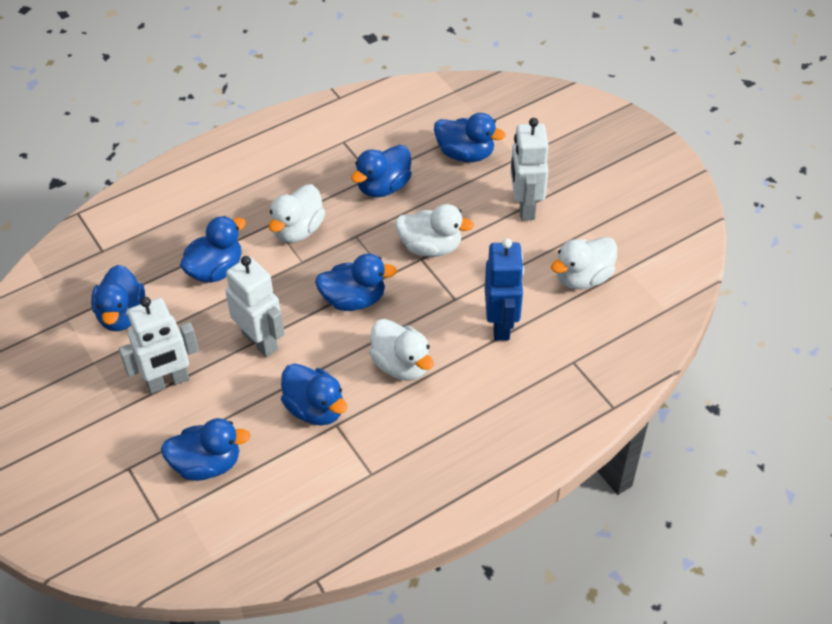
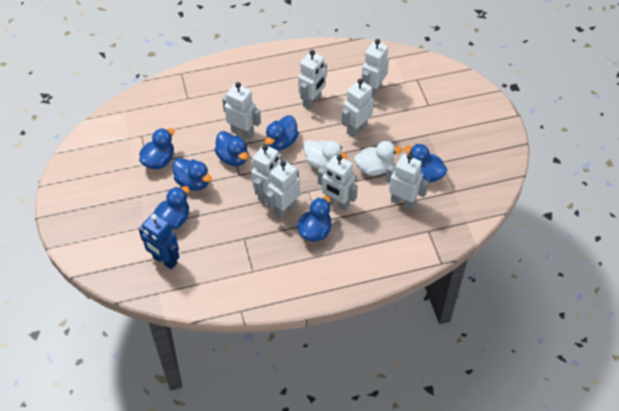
white duck: [269,184,325,243] [369,319,433,381] [395,204,474,257] [551,237,617,289] = 4 -> [303,140,347,169] [354,141,402,176] = 2
white robot: [119,297,199,394] [225,256,284,357] [511,118,549,221] = 3 -> [222,82,261,139] [251,145,282,203] [266,160,300,219] [298,50,327,110] [318,155,358,211] [341,79,374,138] [361,39,389,97] [386,154,429,210] = 8

